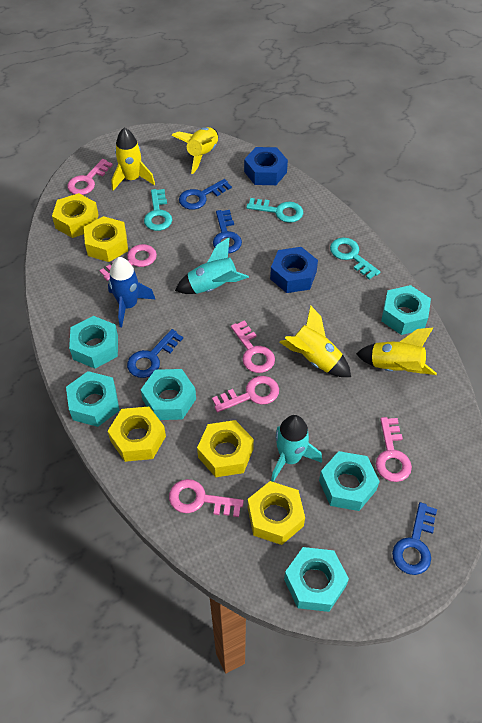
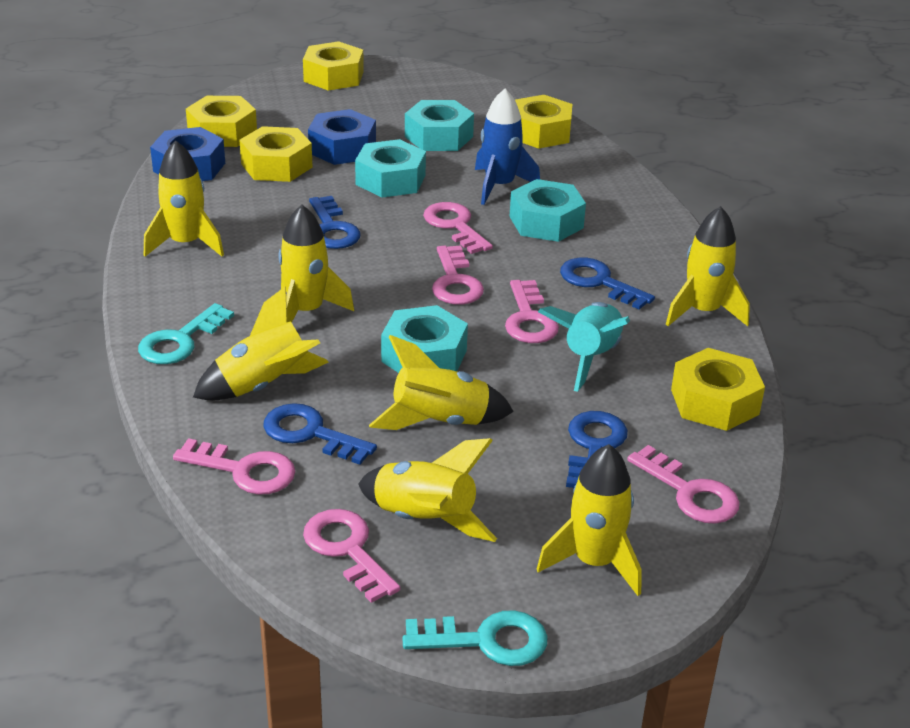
turquoise key: [144,189,172,231] [246,198,303,223] [330,237,380,280] = 3 -> [138,303,234,364] [402,610,548,666] = 2
turquoise nut: [66,371,120,427] [69,316,118,369] [141,369,196,420] [284,547,349,612] [319,451,380,511] [381,285,431,335] = 6 -> [355,139,426,198] [381,305,468,373] [405,100,474,151] [509,179,586,242] = 4
turquoise rocket: [175,237,249,294] [271,415,322,482] = 2 -> [538,302,630,392] = 1
yellow rocket: [111,128,155,191] [171,127,218,174] [280,305,351,377] [356,328,437,375] = 4 -> [144,140,224,256] [193,287,329,401] [278,205,354,323] [358,438,497,542] [369,335,514,430] [537,444,642,596] [666,206,750,326] = 7

